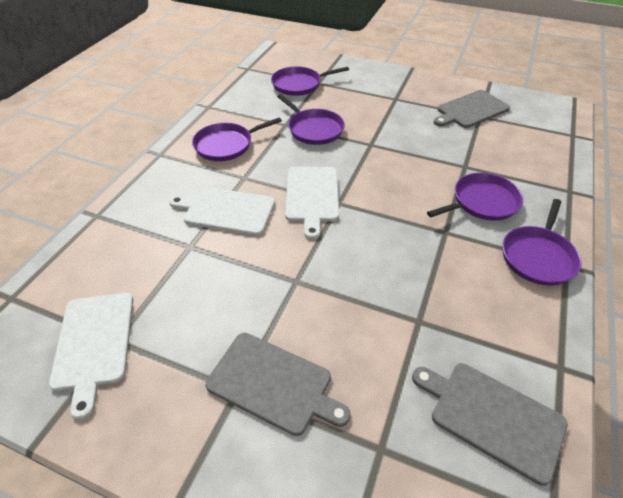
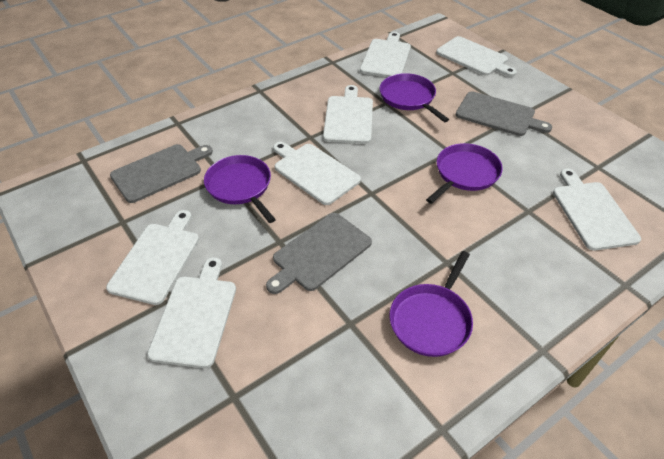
purple pan: [192,117,282,161] [271,66,349,96] [277,94,345,145] [427,173,523,221] [502,199,582,286] = 5 -> [204,155,276,223] [380,73,449,122] [389,251,473,357] [426,143,503,204] = 4
white cutting board: [49,293,133,420] [169,187,275,236] [285,167,339,240] = 3 -> [106,210,199,305] [147,257,236,368] [273,142,361,205] [323,85,373,144] [360,32,411,77] [436,36,517,77] [553,169,641,251] = 7

